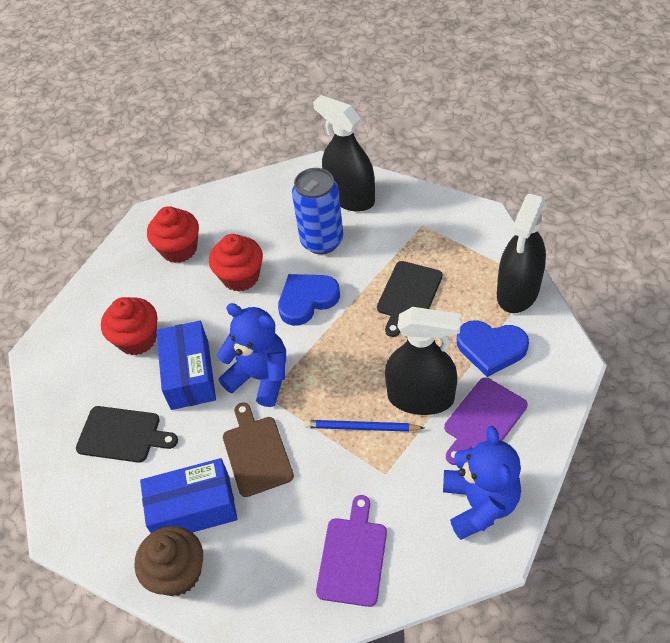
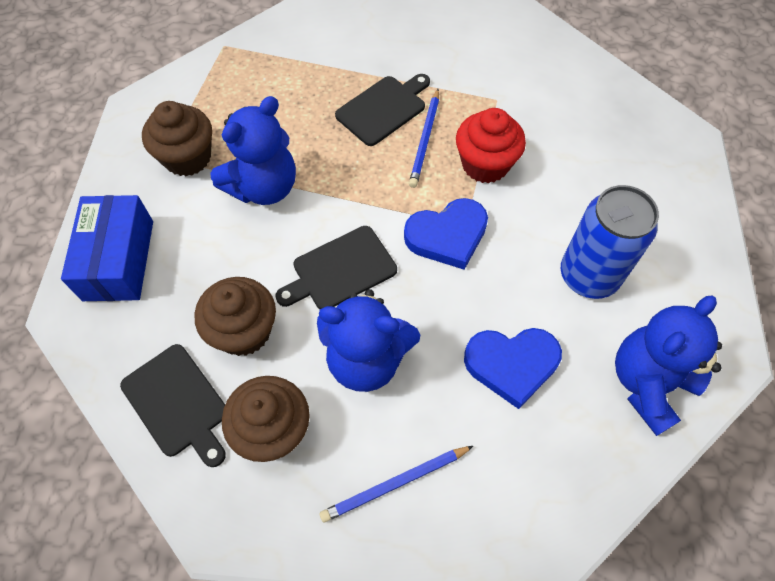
black cutting board: [76,406,178,463] [377,261,443,337] = 2 -> [120,344,226,467] [275,226,397,309] [335,74,430,146] = 3
black spray bottle: [313,95,375,212] [385,307,461,415] [497,194,546,313] = 3 -> none = 0
blue box: [140,458,237,533] [156,321,216,410] = 2 -> [61,195,153,301] = 1
blue pencil: [304,420,424,432] = 1 -> [319,446,473,523] [409,89,439,188] = 2
blue teddy bear: [216,303,286,407] [443,426,521,540] = 2 -> [210,96,296,205] [317,289,420,392] [615,296,722,436] = 3
brown cupcake: [135,526,203,596] = 1 -> [142,101,212,176] [195,277,276,356] [222,376,310,462] = 3
brown cutting board: [223,402,294,497] = 1 -> none = 0
purple cutting board: [316,495,387,607] [444,377,528,465] = 2 -> none = 0
red cupcake: [101,297,157,355] [147,206,199,263] [209,234,263,292] = 3 -> [456,108,526,183] = 1

